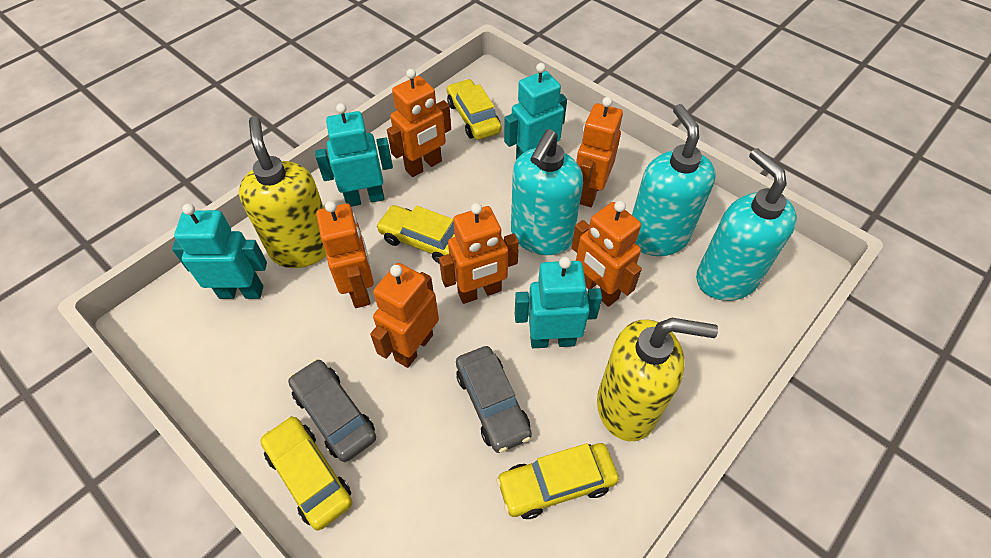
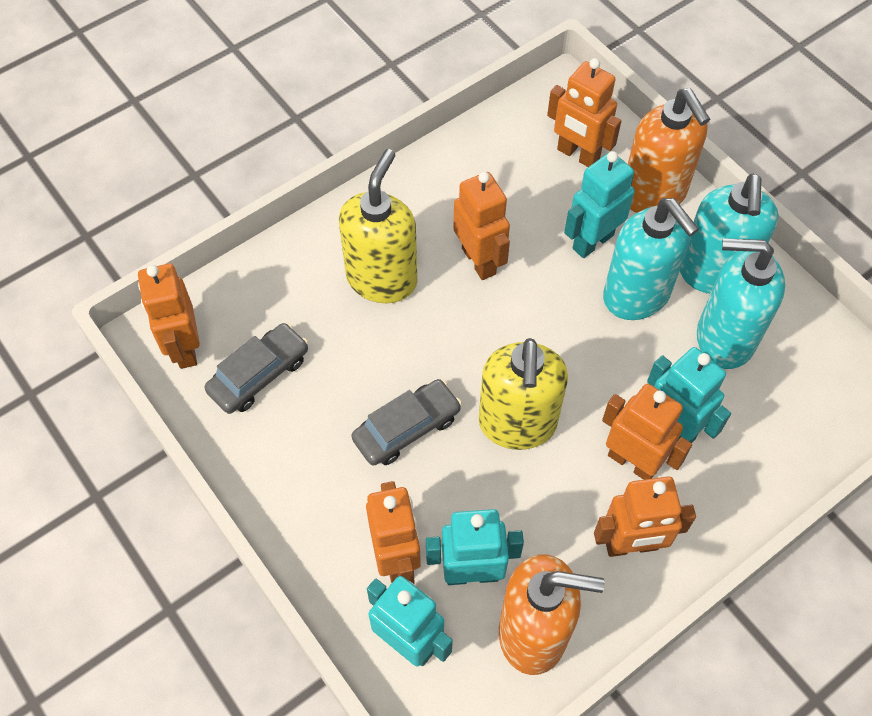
orange soap dispenser: none = 0 -> [499,554,605,675] [628,89,710,213] = 2
yellow car: [260,416,352,530] [376,205,455,264] [447,79,502,140] [496,443,619,519] = 4 -> none = 0

